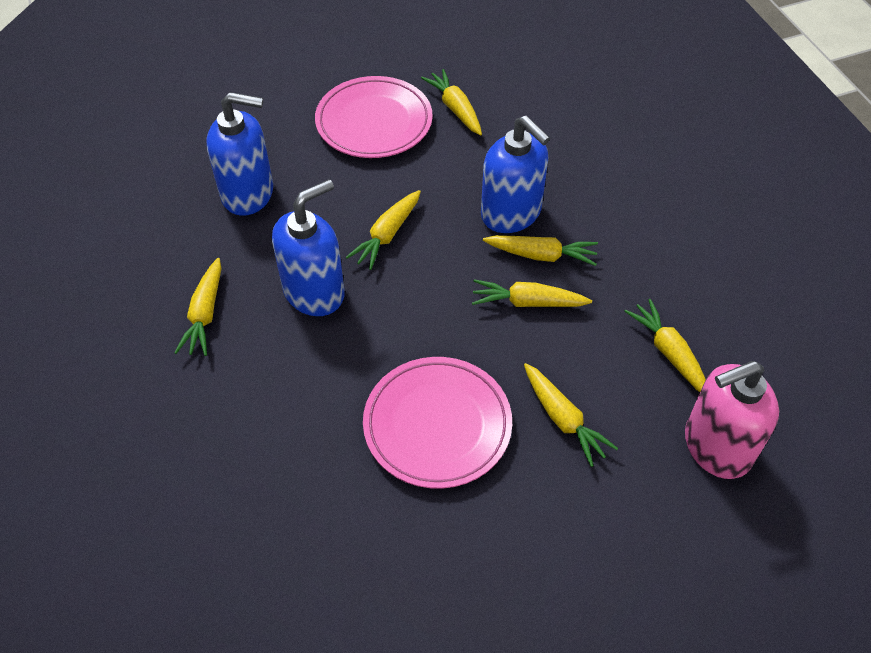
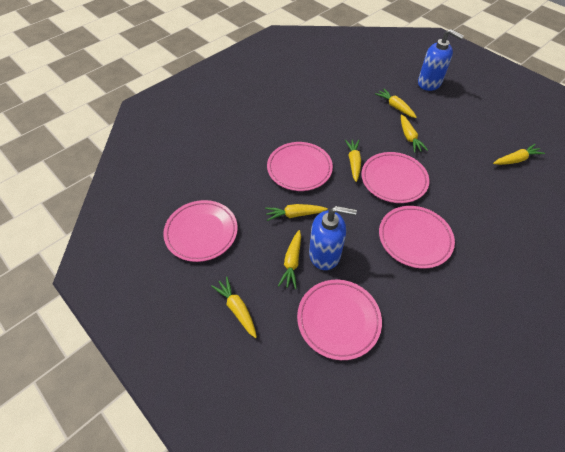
blue soap dispenser: [206,92,273,216] [272,179,345,316] [481,115,550,233] = 3 -> [309,206,357,270] [418,29,464,91] = 2
pink plate: [315,76,433,158] [363,357,512,489] = 2 -> [163,200,238,262] [267,142,333,191] [297,280,382,360] [361,152,429,203] [379,206,455,269] = 5
pink soap dispenser: [685,361,779,479] = 1 -> none = 0

